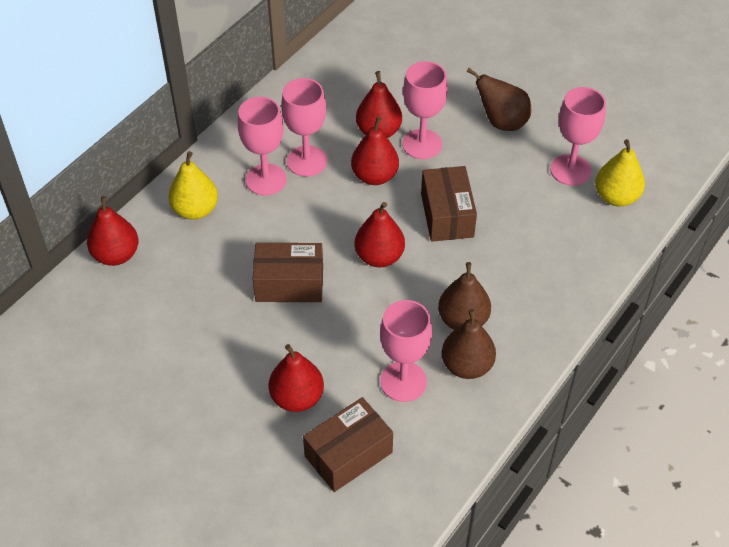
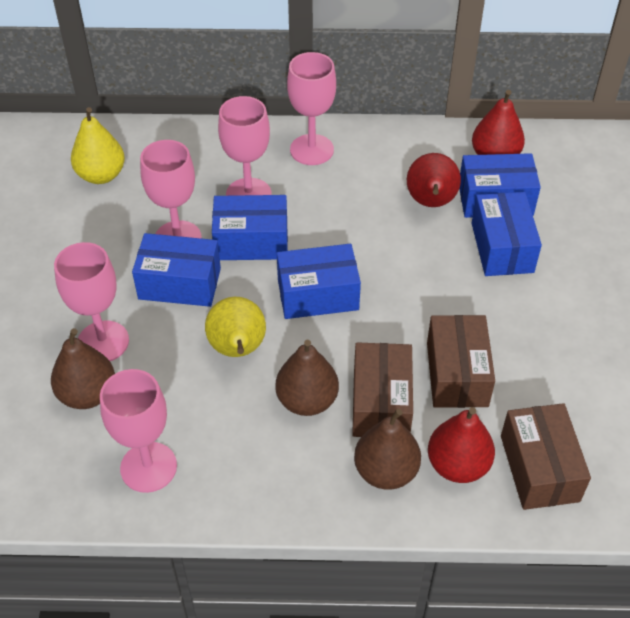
blue box: none = 0 -> [132,233,221,307] [212,195,288,260] [277,244,361,319] [459,153,541,218] [472,192,542,276] = 5
red pear: [87,196,139,266] [269,344,324,412] [351,117,399,185] [355,202,405,267] [356,71,402,138] = 5 -> [407,153,461,207] [428,407,495,483] [472,90,525,155] = 3

